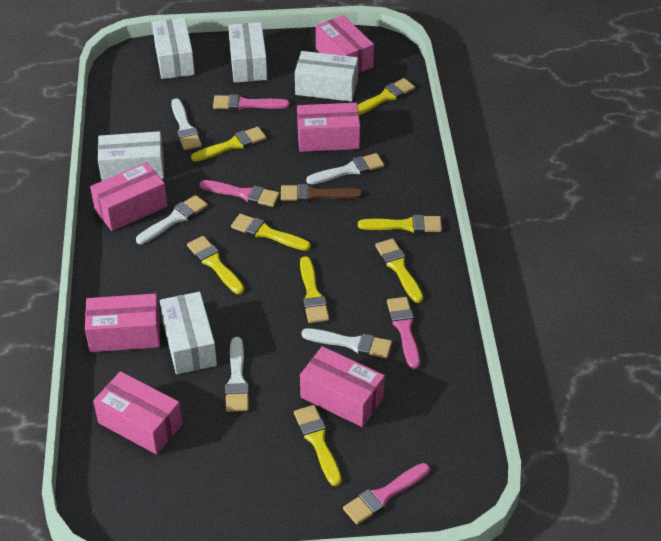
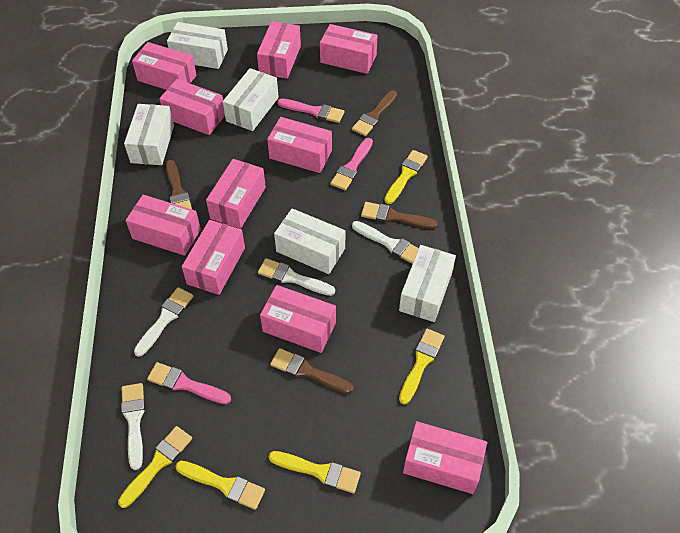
brown brush: [281,184,363,202] = 1 -> [166,160,192,209] [270,348,353,394] [352,90,397,136] [361,202,438,229] = 4
pink box: [85,294,160,352] [90,162,168,231] [93,371,183,455] [297,103,360,152] [300,346,385,427] [316,15,374,73] = 6 -> [126,195,201,256] [132,42,196,90] [159,79,225,135] [182,220,245,295] [206,159,266,229] [257,21,301,79] [260,285,336,353] [267,117,332,173] [320,24,378,74] [403,421,487,494] = 10
pink brush: [200,180,280,207] [213,94,290,110] [343,463,430,525] [387,297,420,369] = 4 -> [147,362,231,404] [277,98,344,123] [330,138,373,190] = 3
white brush: [136,195,208,244] [171,98,202,150] [225,337,249,412] [301,328,392,358] [306,153,384,184] = 5 -> [121,383,145,470] [134,287,193,357] [258,258,335,296] [352,221,419,264] = 4
yellow brush: [187,236,244,294] [191,127,266,162] [231,214,311,251] [294,405,342,486] [300,256,329,323] [358,78,415,115] [358,215,442,233] [375,238,423,303] = 8 -> [118,426,192,508] [175,461,265,510] [269,451,361,493] [384,150,428,204] [399,329,445,404] = 5

